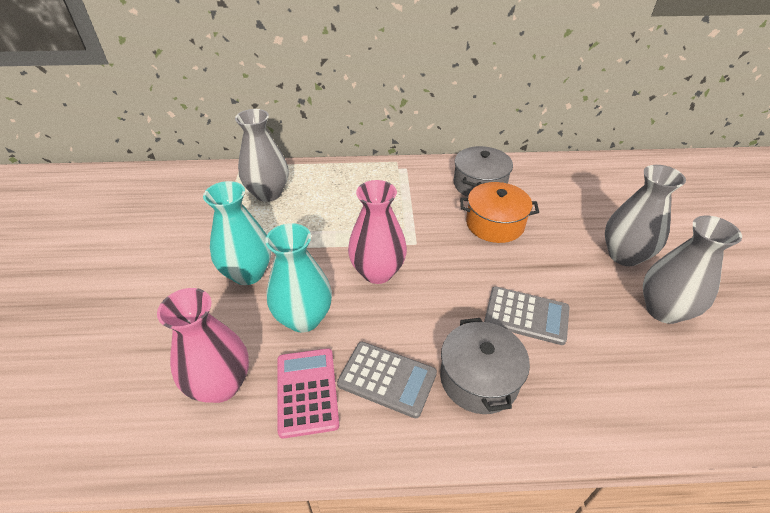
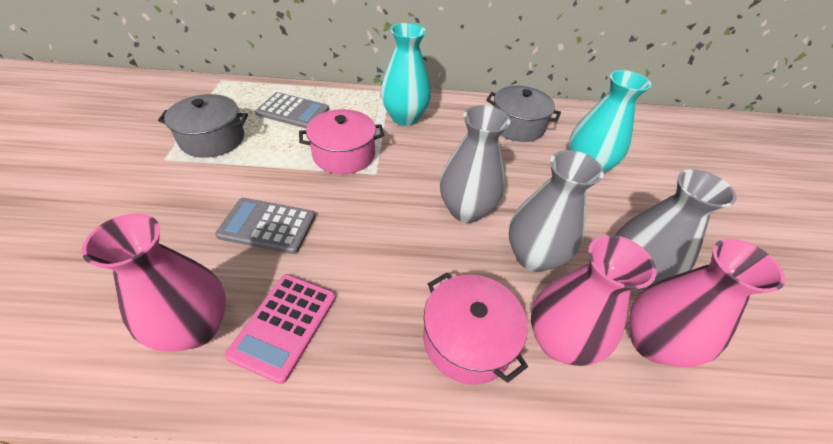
orange pot: [460,182,539,243] = 1 -> none = 0
pink pot: none = 0 -> [299,109,384,174] [423,273,528,385] = 2
pink vase: [157,288,249,403] [348,180,407,284] = 2 -> [81,213,226,352] [531,235,656,366] [629,239,785,367] = 3

